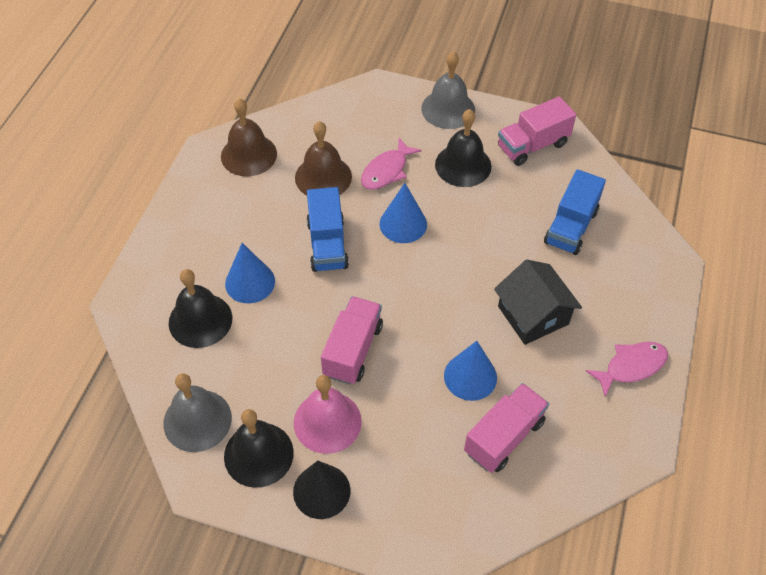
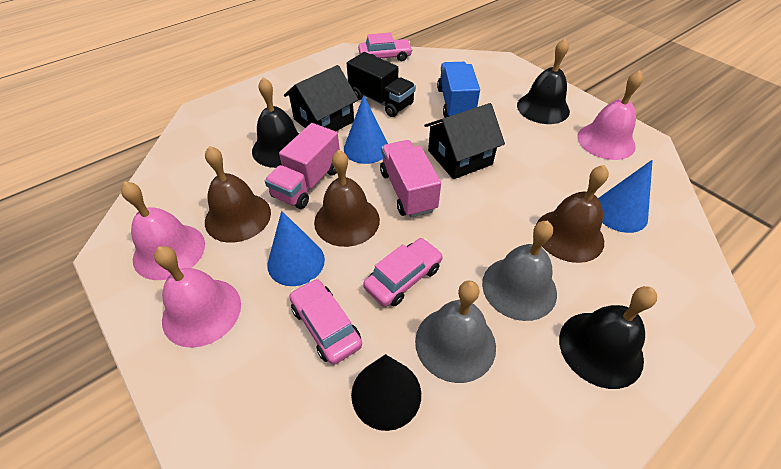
black house: [494,260,582,345] = 1 -> [284,65,358,131] [424,103,505,179] = 2
black truck: none = 0 -> [347,52,416,117] = 1
blue truck: [307,187,349,272] [544,169,606,255] = 2 -> [437,62,480,118] = 1
brown bell: [221,98,277,177] [295,121,352,195] = 2 -> [205,146,271,243] [314,150,380,247] [537,165,609,263] = 3
pink bell: [294,375,362,454] = 1 -> [121,181,205,280] [154,246,241,348] [577,70,643,160] = 3
pink car: none = 0 -> [289,279,362,365] [358,33,413,61] [363,238,443,307] = 3
pink fish: [361,138,422,190] [586,342,668,397] = 2 -> none = 0
pink truck: [321,296,383,385] [464,383,549,473] [498,96,576,166] = 3 -> [265,123,340,209] [380,140,441,217] = 2

